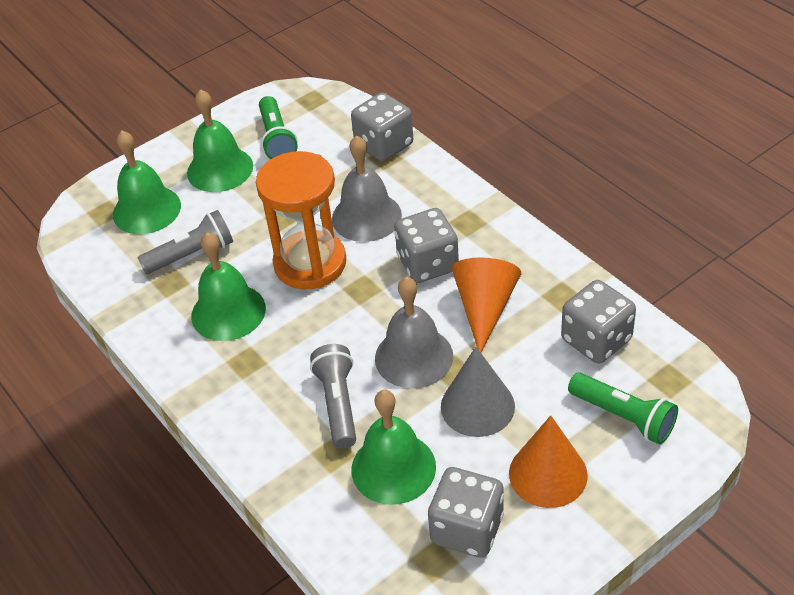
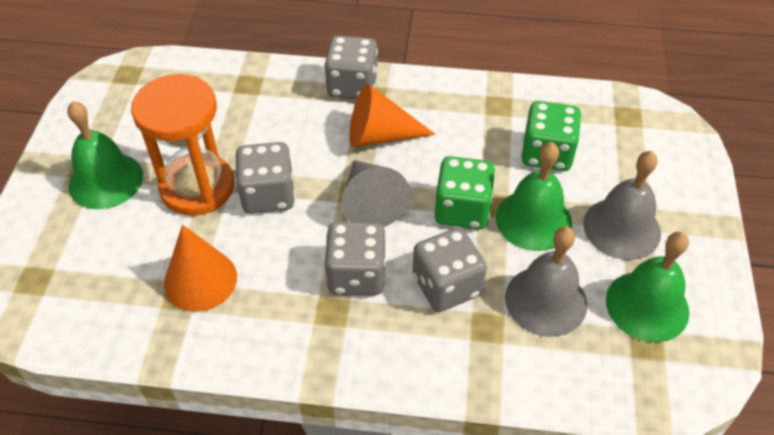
green bell: [113,131,181,234] [187,89,253,192] [191,232,266,341] [352,390,436,505] = 4 -> [67,101,143,209] [496,142,572,251] [606,232,689,342] = 3
green dice: none = 0 -> [435,156,495,229] [521,101,581,171] = 2
green flashlight: [259,96,298,159] [568,373,678,444] = 2 -> none = 0
grey flashlight: [138,210,233,274] [310,344,356,449] = 2 -> none = 0

